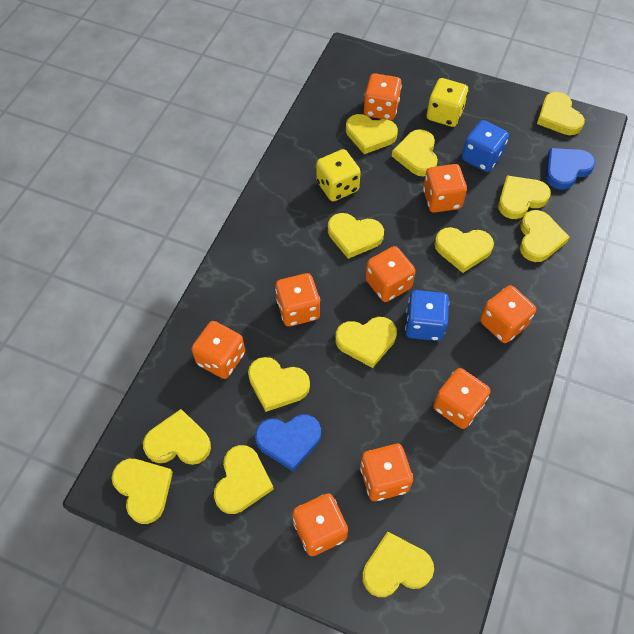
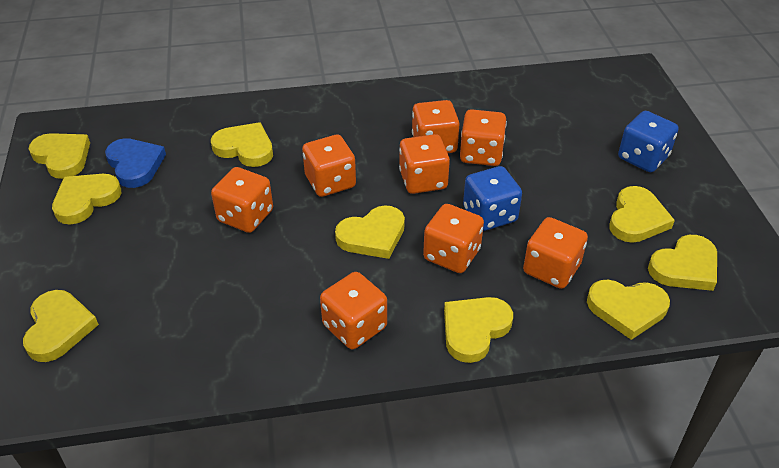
blue heart: [255,414,321,471] [546,148,595,190] = 2 -> [105,138,166,188] = 1
orange dice: [191,321,245,379] [275,273,320,327] [292,493,348,556] [360,444,413,501] [364,73,402,120] [365,246,416,302] [423,164,467,213] [433,368,491,429] [480,285,536,343] = 9 -> [211,167,273,233] [302,135,356,197] [320,272,387,349] [399,134,450,194] [412,100,460,153] [423,204,484,273] [460,109,507,166] [523,217,588,289] = 8
yellow dice: [316,149,361,201] [427,78,468,127] = 2 -> none = 0
yellow heart: [111,459,173,524] [143,409,211,465] [214,445,274,514] [248,357,310,412] [328,213,384,259] [335,317,397,368] [346,114,398,154] [362,531,434,597] [392,129,438,177] [434,227,494,273] [498,176,551,219] [520,210,570,262] [537,92,585,135] = 13 -> [23,290,99,362] [29,133,90,179] [52,174,121,224] [211,122,273,167] [335,205,405,259] [444,297,513,363] [587,280,670,340] [609,186,675,243] [648,235,717,291] = 9

